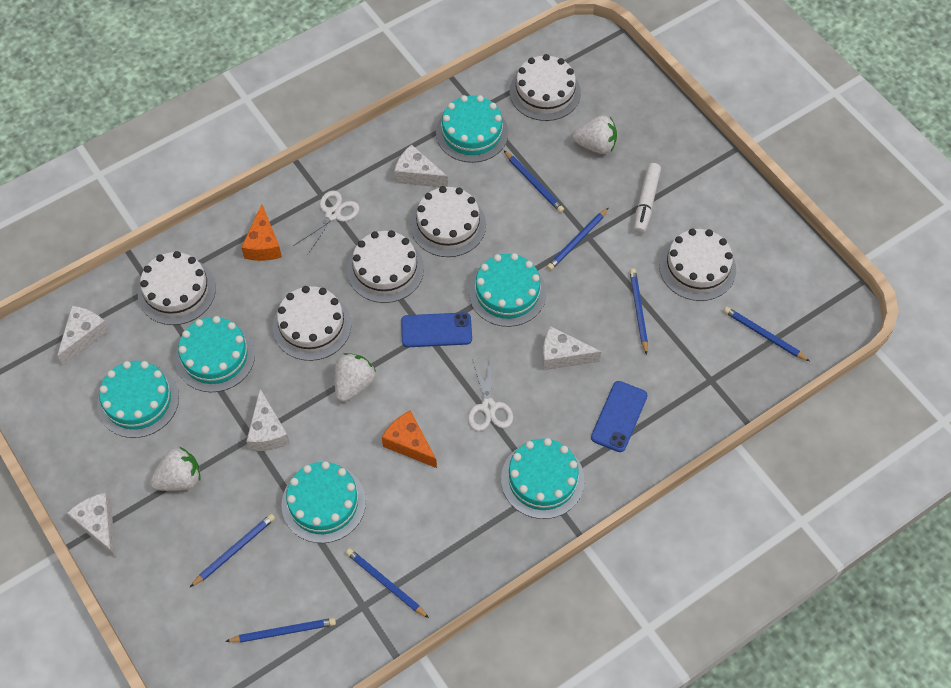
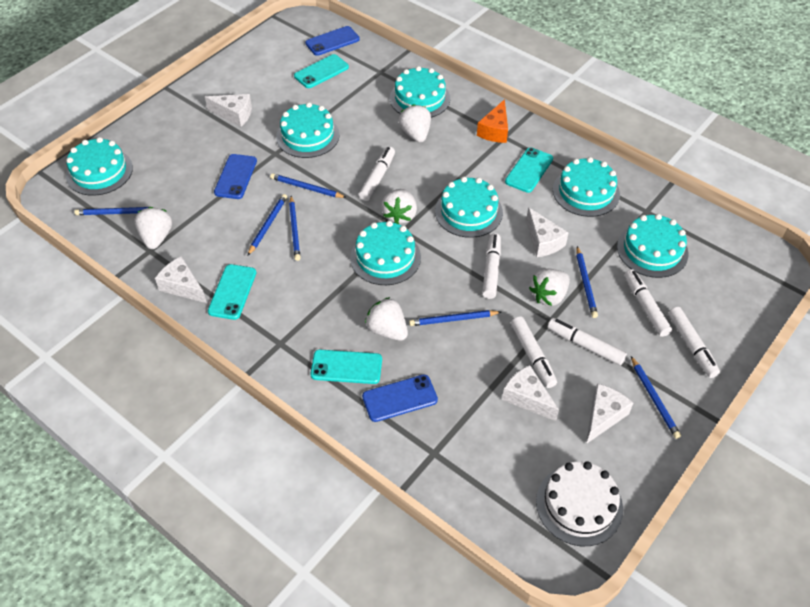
blue phone: [401,312,472,347] [591,381,648,452] = 2 -> [214,154,257,199] [305,26,360,56] [362,375,438,422] = 3
orange cheese: [241,204,282,261] [382,410,437,468] = 2 -> [477,99,508,143] = 1
turquoise cake: [97,361,179,438] [175,316,255,392] [281,461,366,543] [436,95,508,163] [469,253,546,327] [501,438,585,519] = 6 -> [66,137,133,196] [276,102,340,158] [350,221,421,285] [390,66,450,118] [435,177,503,238] [553,157,620,217] [617,214,688,278] = 7
turquoise phone: none = 0 -> [208,264,256,320] [294,54,349,88] [311,350,382,384] [505,148,553,193] = 4
white cake: [138,251,216,325] [273,286,351,361] [347,230,424,303] [411,186,486,257] [510,54,581,121] [659,229,736,301] = 6 -> [536,461,623,546] = 1
white marker: [634,163,661,234] = 1 -> [359,147,395,201] [482,233,501,299] [511,316,557,388] [547,318,627,366] [624,269,672,337] [668,307,720,378] = 6
white scissors: [293,190,359,254] [468,355,513,431] = 2 -> none = 0
white strawberry: [150,447,200,491] [334,353,376,402] [572,115,617,154] = 3 -> [134,207,172,249] [365,297,408,341] [381,189,417,224] [399,104,431,143] [529,268,570,306] = 5

